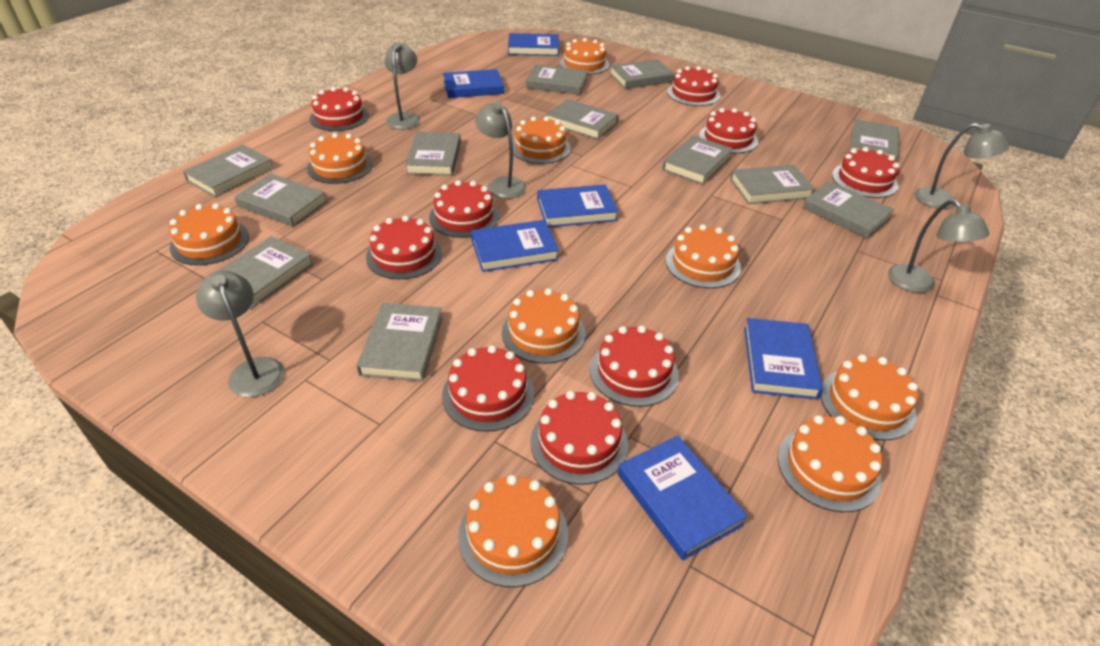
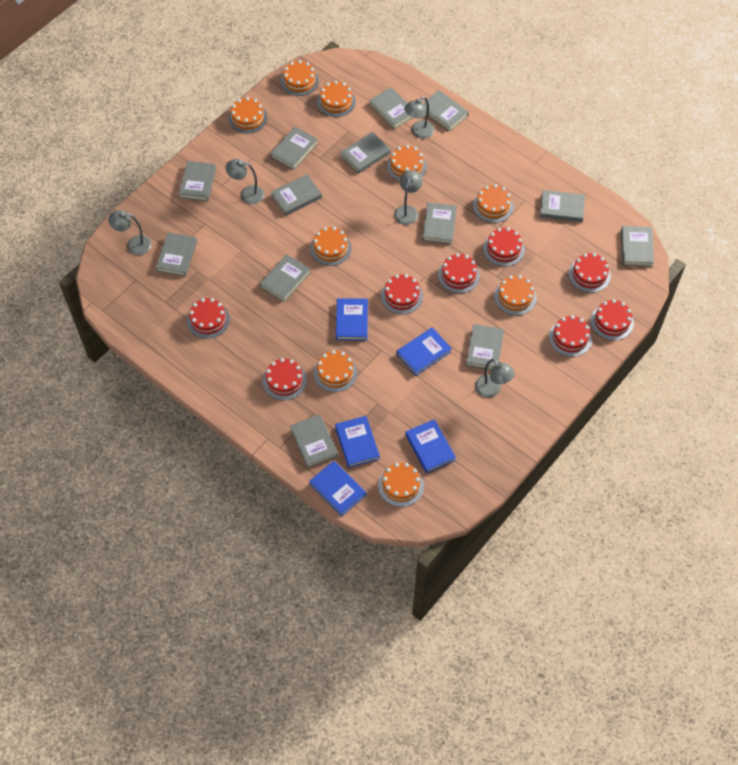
blue book: [443,69,504,98] [471,220,559,272] [508,33,559,56] [537,184,618,228] [617,436,748,560] [744,318,823,400] = 6 -> [309,461,366,516] [335,416,380,468] [336,298,368,341] [397,327,452,376] [405,419,456,473] = 5
grey book: [183,144,274,197] [218,236,313,309] [234,173,327,227] [356,303,442,382] [405,132,461,176] [526,64,588,95] [546,99,619,140] [609,59,675,89] [662,135,733,185] [730,164,815,204] [803,181,894,239] [849,119,899,161] = 12 -> [156,233,197,277] [179,161,216,201] [260,254,311,302] [270,127,318,170] [271,174,322,216] [290,414,338,468] [340,132,391,174] [369,87,414,129] [422,90,469,132] [422,202,457,244] [466,324,504,370] [540,190,585,222] [621,226,654,267] = 13
red cake: [310,87,369,131] [366,216,442,279] [429,180,499,238] [442,345,534,432] [530,391,628,485] [590,326,679,407] [667,66,720,106] [699,108,758,154] [832,147,900,198] = 9 -> [187,298,230,339] [263,358,307,400] [381,274,423,314] [438,253,480,293] [483,227,525,266] [549,315,592,357] [569,253,611,293] [591,299,634,340] = 8

